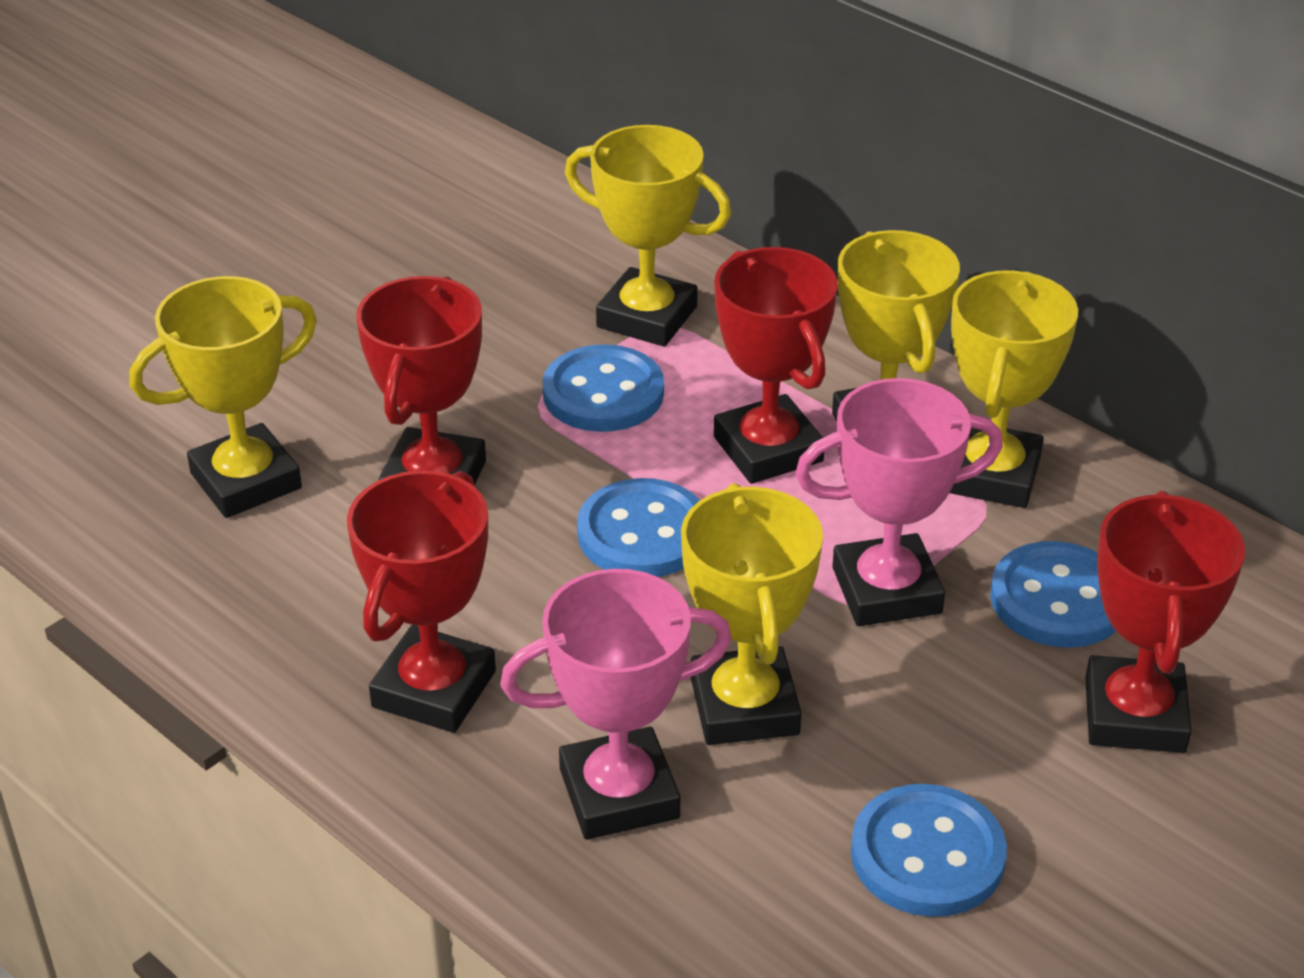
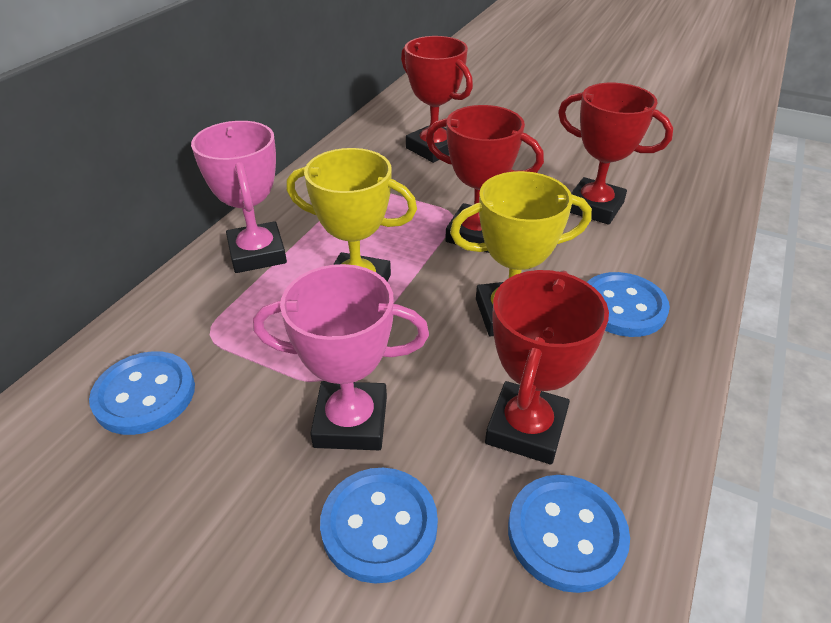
yellow trophy: [130,276,317,518] [565,125,731,347] [681,483,823,745] [832,230,960,421] [950,270,1078,508] = 5 -> [286,148,417,282] [450,171,592,336] = 2

